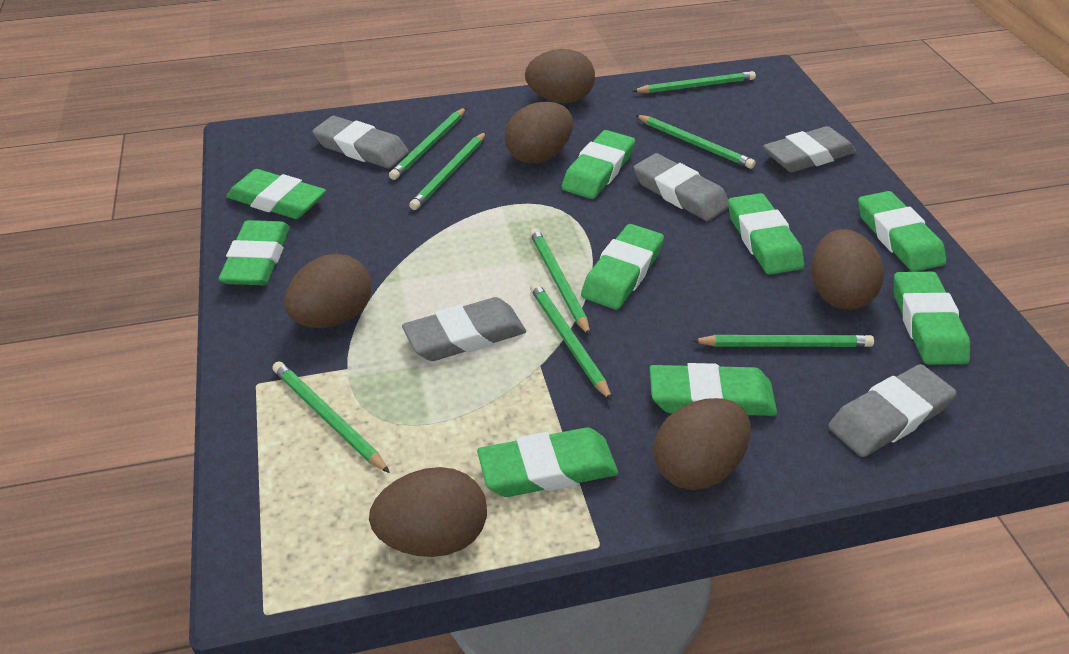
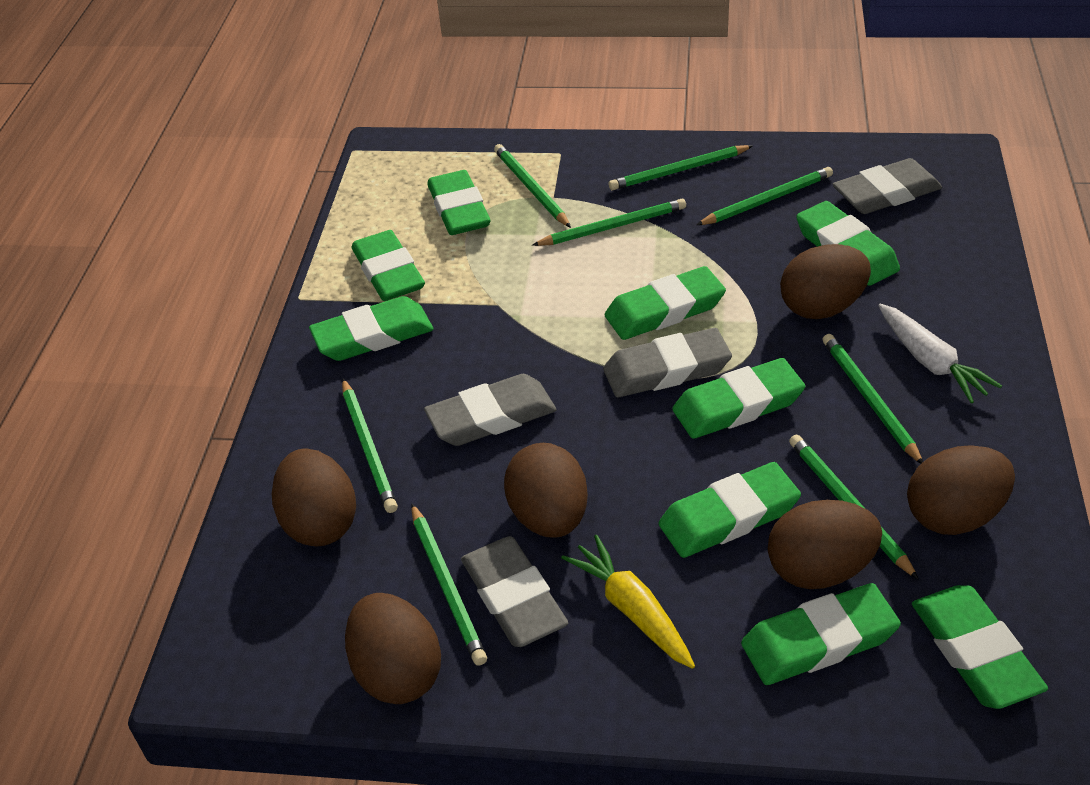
grey eraser: [312,116,409,169] [402,297,526,361] [633,153,729,221] [763,126,856,172] [828,364,957,457] = 5 -> [424,374,557,446] [461,536,568,647] [603,328,732,397] [832,158,942,214] = 4
white carrot: none = 0 -> [878,304,1002,403] = 1
yellow carrot: none = 0 -> [561,535,695,669] = 1

